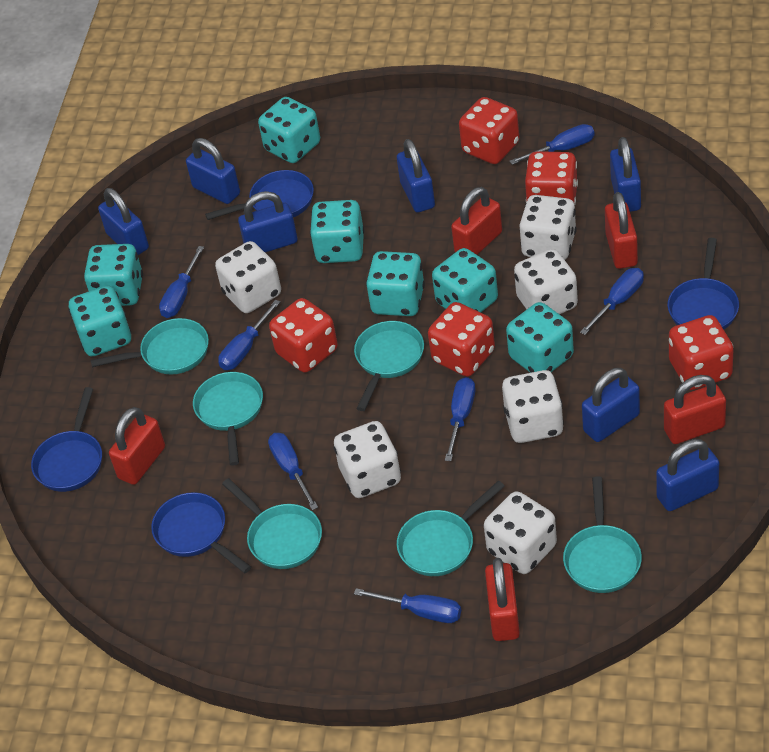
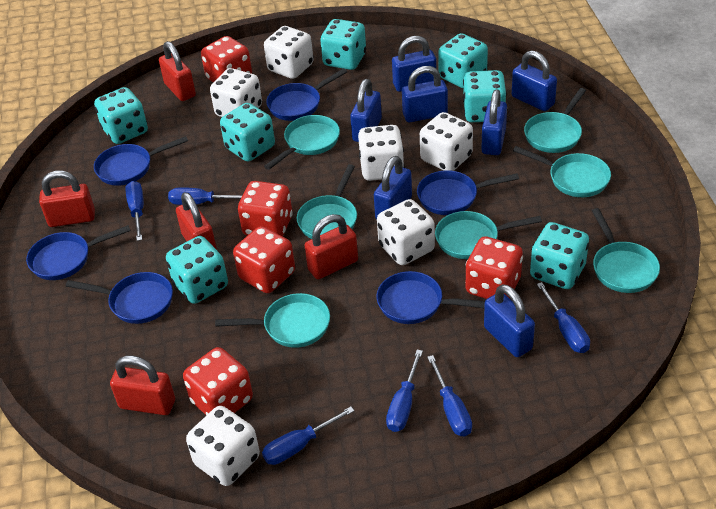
blue pan: [31,387,102,492] [151,492,251,573] [205,170,314,220] [667,238,739,329] = 4 -> [26,225,130,280] [66,272,173,324] [94,136,188,186] [266,68,347,121] [377,271,485,324] [417,170,519,215] = 6
blue screwdriver: [159,246,204,318] [218,300,280,370] [268,433,318,510] [354,588,461,623] [445,377,475,461] [510,124,595,165] [580,268,644,335] = 7 -> [125,181,144,241] [168,187,243,205] [262,406,354,465] [386,350,423,432] [427,355,472,436] [537,282,590,353] = 6
turquoise pan: [91,318,209,374] [193,372,263,466] [222,478,322,569] [354,321,424,411] [397,480,505,576] [563,476,642,593] = 6 -> [215,293,330,348] [264,115,340,170] [297,164,357,239] [435,211,542,259] [513,146,611,197] [524,88,586,153] [592,208,660,293] = 7

